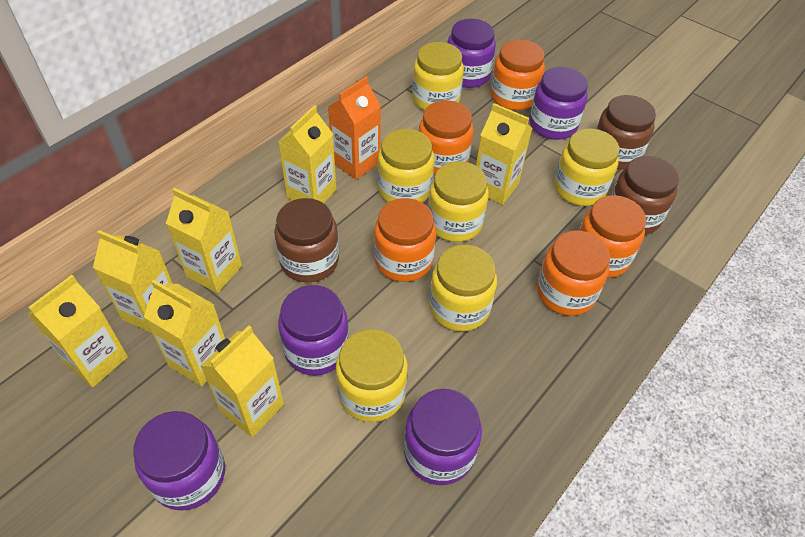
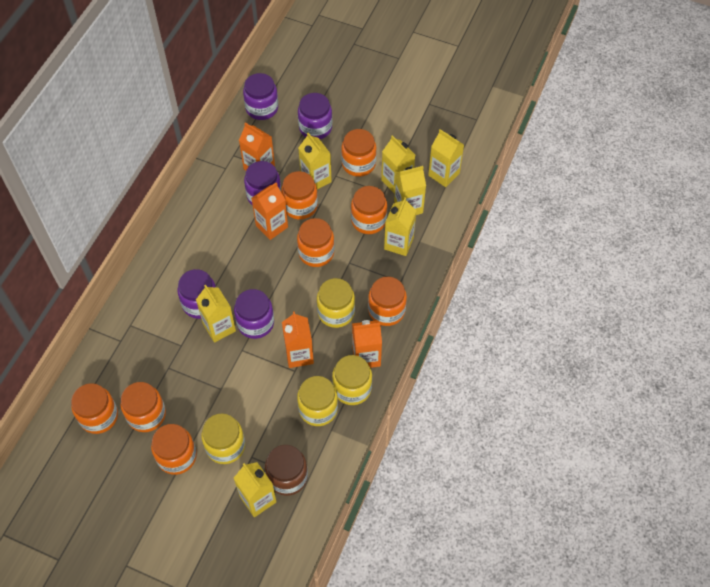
brown jar: [274,198,339,282] [596,95,656,169] [611,156,679,235] = 3 -> [265,445,308,496] = 1
orange carton: [328,76,381,180] = 1 -> [239,122,275,171] [252,182,288,240] [282,311,314,368] [352,320,382,368] = 4
orange jar: [374,198,436,282] [419,100,474,175] [491,39,545,110] [537,230,610,316] [579,195,646,278] = 5 -> [71,383,118,434] [121,382,166,432] [151,424,197,475] [281,171,318,220] [297,218,334,267] [341,129,377,177] [351,186,387,234] [368,277,407,326] = 8
yellow jar: [336,329,408,422] [377,129,435,203] [412,42,464,111] [428,161,489,242] [429,245,497,331] [554,129,620,206] = 6 -> [201,413,245,464] [297,376,338,426] [317,278,355,328] [332,355,372,405] = 4

